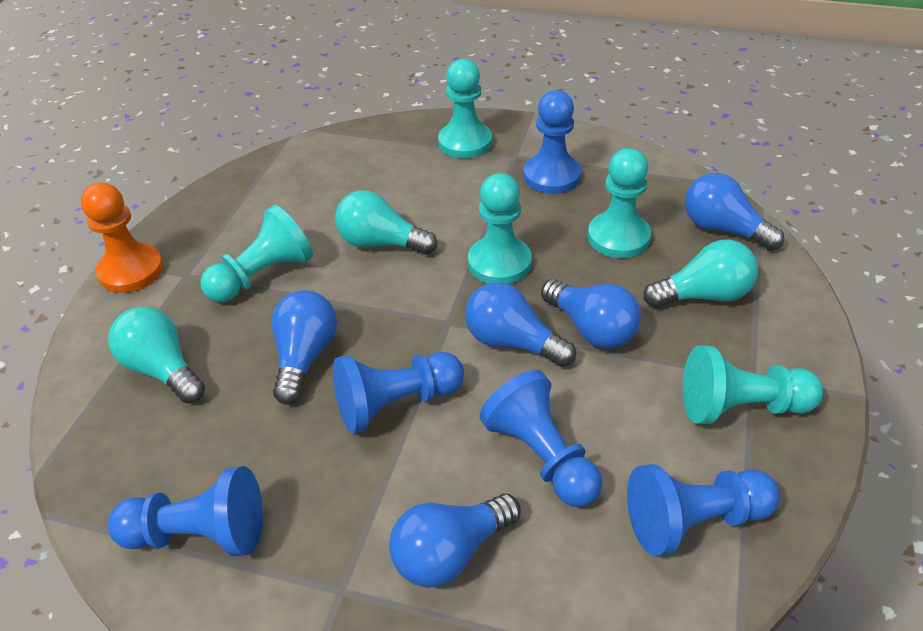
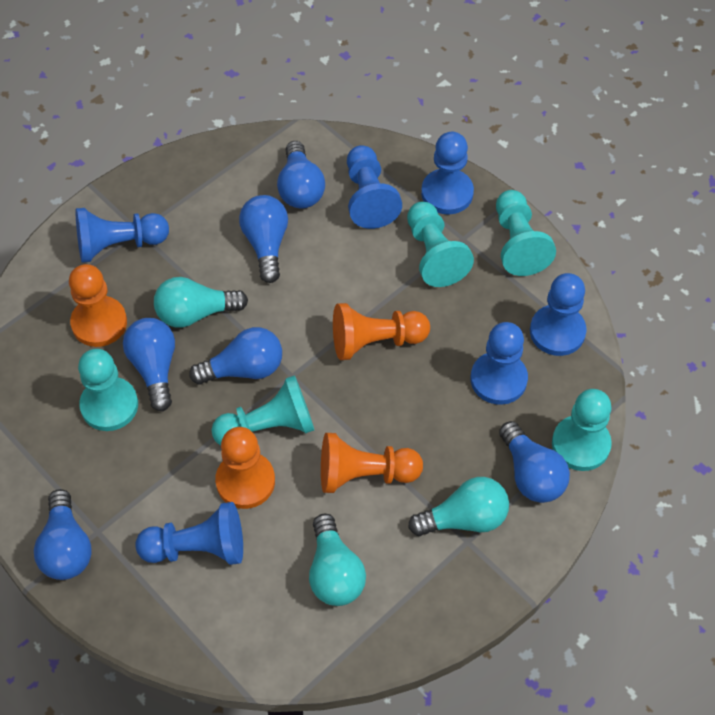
blue light bulb: [272,290,337,405] [389,493,521,588] [465,282,576,367] [541,279,641,349] [685,173,784,251] = 5 -> [34,489,92,580] [123,318,175,411] [189,327,282,385] [239,195,288,283] [277,141,325,208] [499,421,570,503] = 6
blue pawn: [108,466,263,556] [333,352,464,434] [480,370,602,507] [524,90,581,194] [627,464,780,556] = 5 -> [75,208,169,263] [135,502,243,565] [347,145,402,229] [421,132,474,215] [471,322,528,405] [530,273,586,356] = 6
orange pawn: [81,183,163,293] = 1 -> [69,264,127,347] [215,427,275,509] [321,433,423,493] [333,303,430,360] = 4

